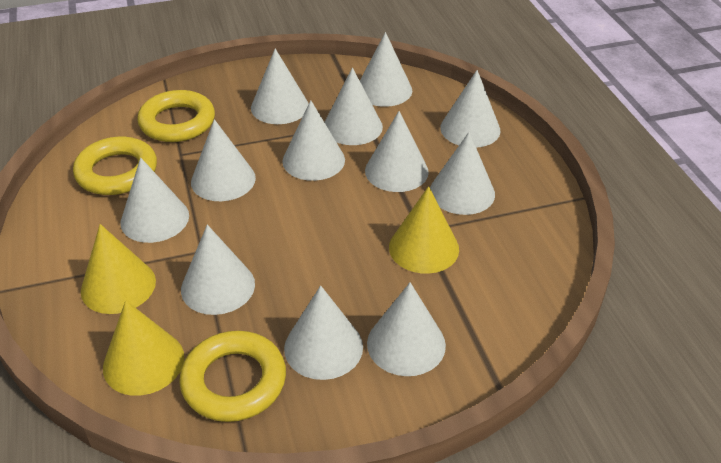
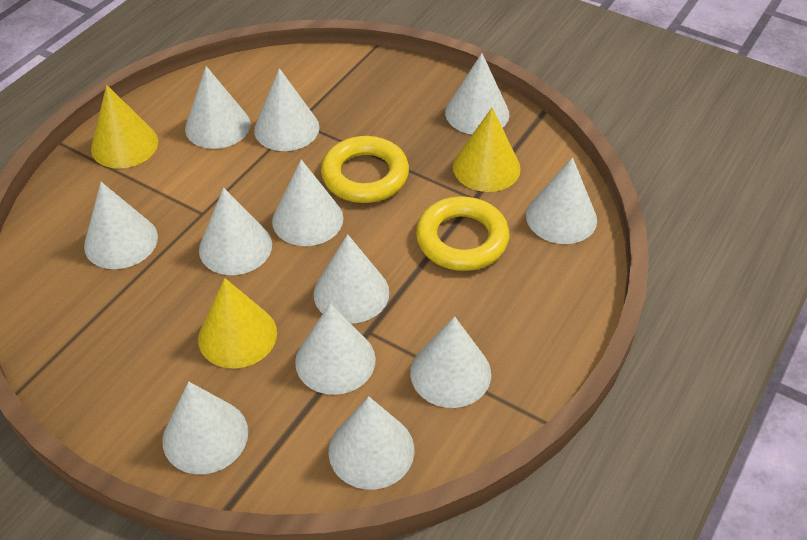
yellow ring: [73,137,157,195] [137,90,215,142] [179,331,286,422] = 3 -> [321,136,409,203] [416,196,510,271] = 2

